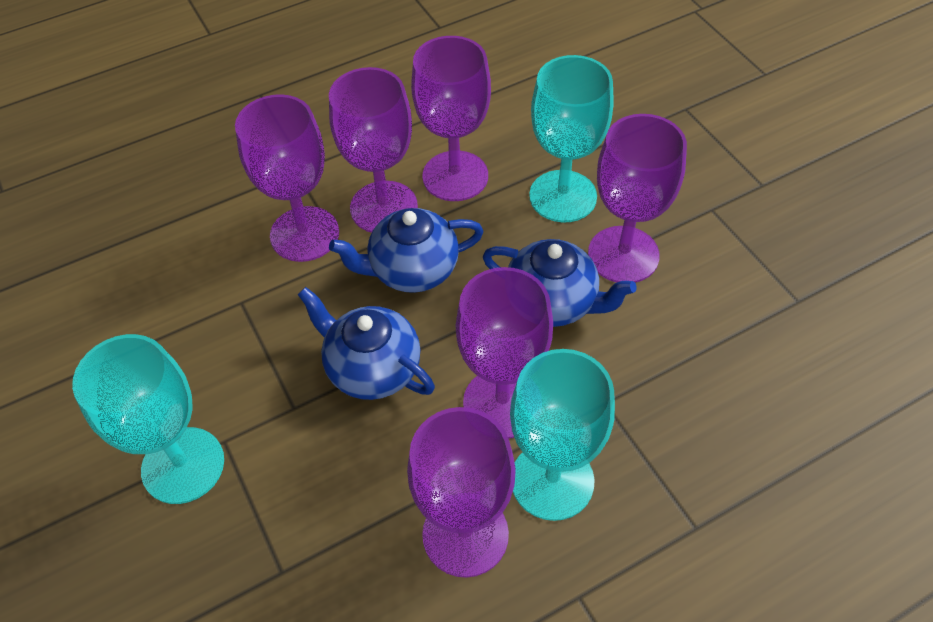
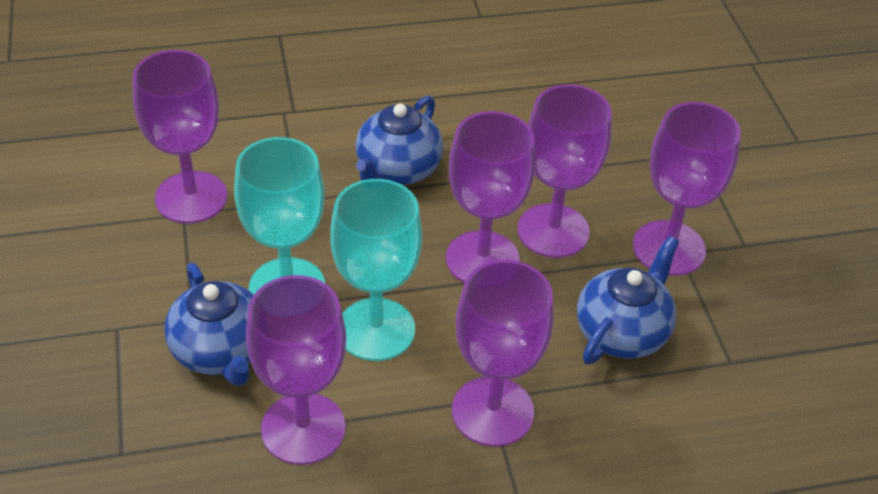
turquoise goblet: [72,334,224,504] [510,349,615,521] [529,55,614,223] = 3 -> [234,137,325,294] [330,179,422,361] = 2

